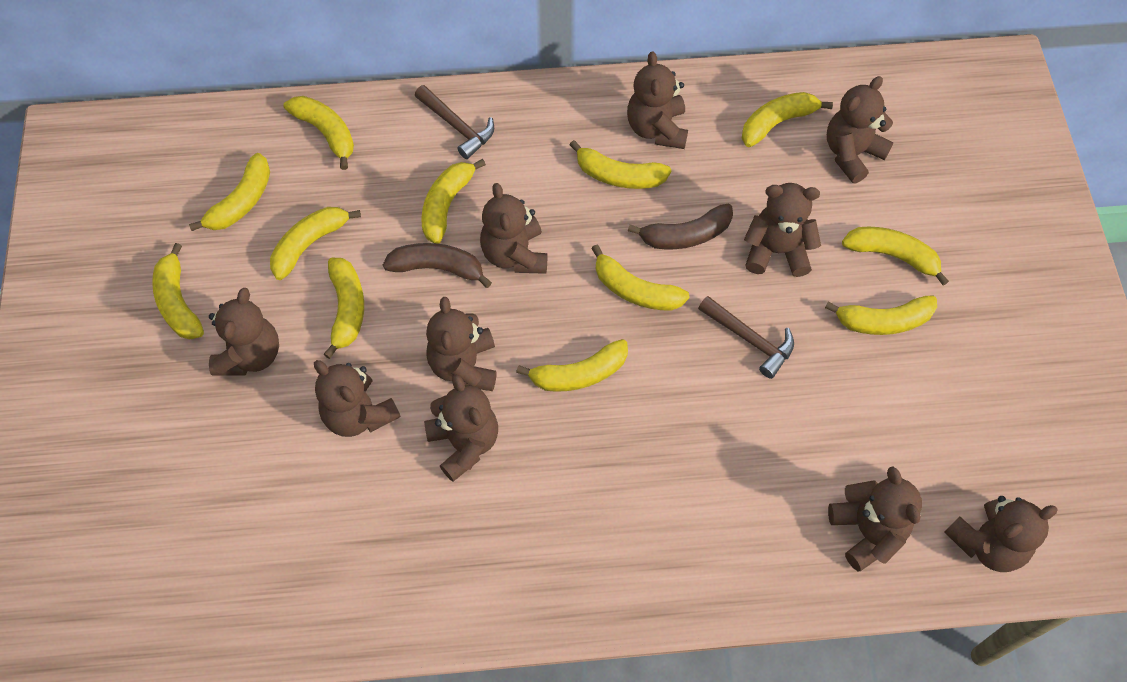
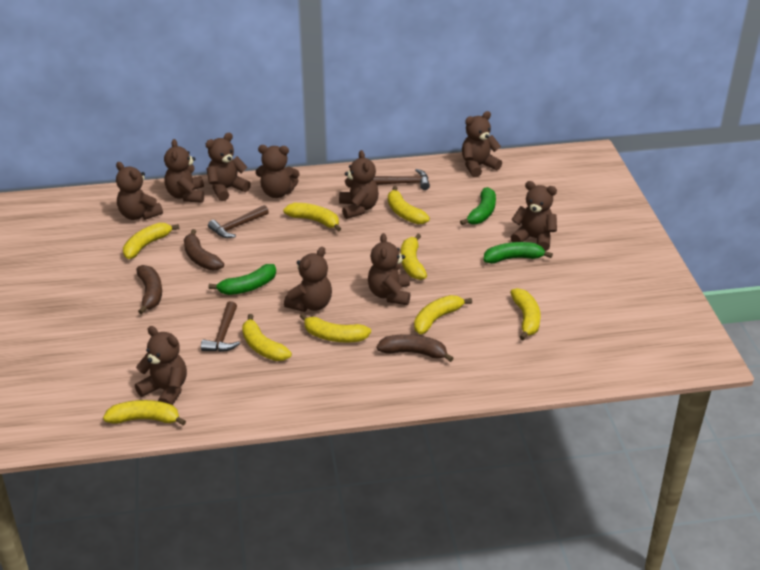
brown banana: [383,243,492,288] [628,204,733,249] = 2 -> [136,265,162,314] [184,229,224,270] [377,334,454,362] = 3
brown hammer: [415,85,494,159] [698,296,794,379] = 2 -> [201,301,240,352] [208,205,269,238] [373,169,430,190] = 3
green banana: none = 0 -> [208,264,276,295] [460,187,496,225] [484,242,553,264] = 3
yellow banana: [152,243,204,340] [189,153,270,231] [270,207,361,280] [283,96,354,170] [324,258,364,359] [421,159,486,244] [516,339,628,392] [570,140,671,189] [591,245,689,311] [742,92,833,147] [825,295,937,335] [842,227,949,286] = 12 -> [103,400,186,426] [123,223,179,259] [242,314,292,361] [283,203,341,231] [299,313,371,343] [388,186,430,224] [401,234,427,280] [414,295,472,335] [510,288,541,340] = 9

